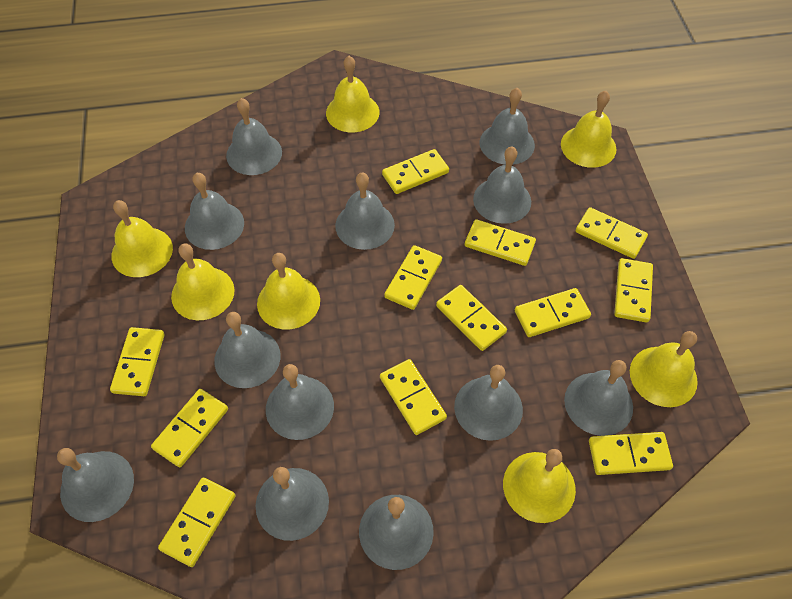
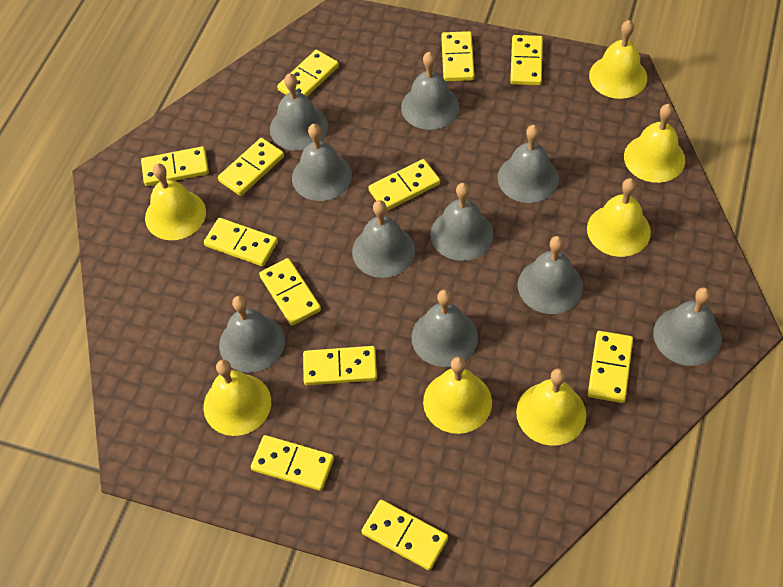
grey bell: [57,448,134,522] [185,173,244,250] [214,312,281,388] [226,98,282,175] [256,467,329,541] [266,364,334,440] [335,172,395,250] [359,495,434,570] [454,365,523,441] [473,146,531,224] [480,88,535,165] [564,360,633,436] = 12 -> [219,296,285,373] [270,73,328,151] [292,124,352,201] [352,200,415,278] [401,52,459,130] [411,289,478,367] [430,183,494,261] [498,125,559,203] [518,236,583,314] [653,287,722,366] = 10

